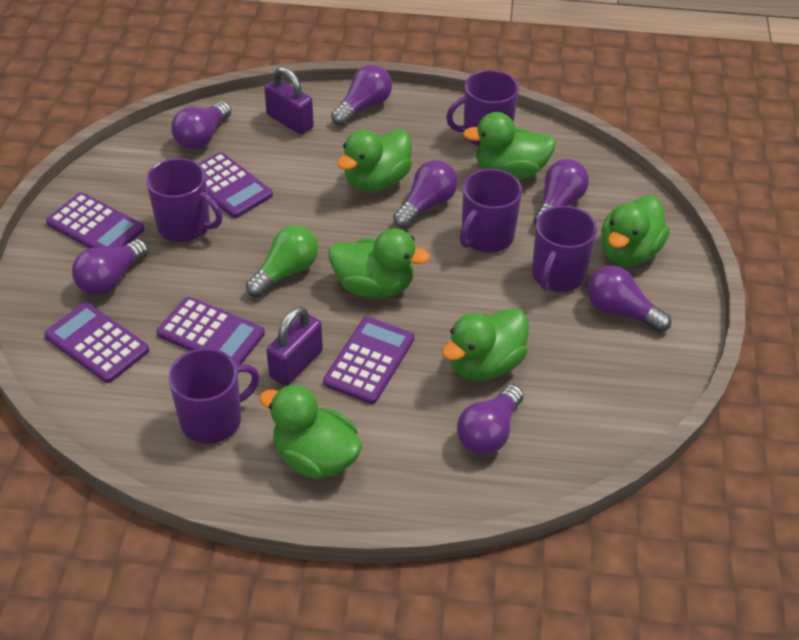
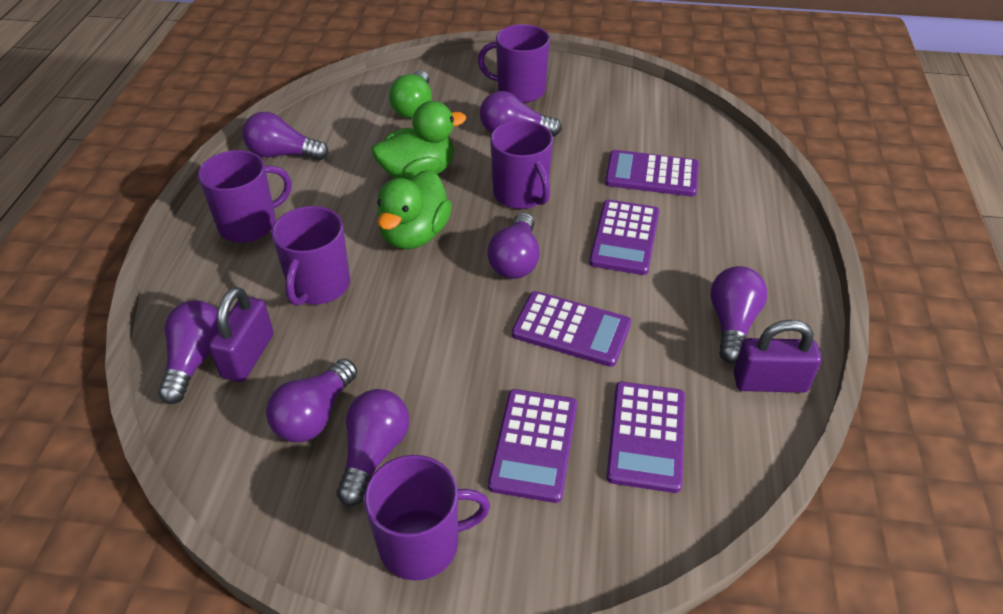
green duck: [259,385,362,479] [329,228,430,298] [337,129,412,192] [442,308,529,381] [463,112,556,179] [601,196,670,266] = 6 -> [371,101,466,180] [377,170,452,249] = 2

